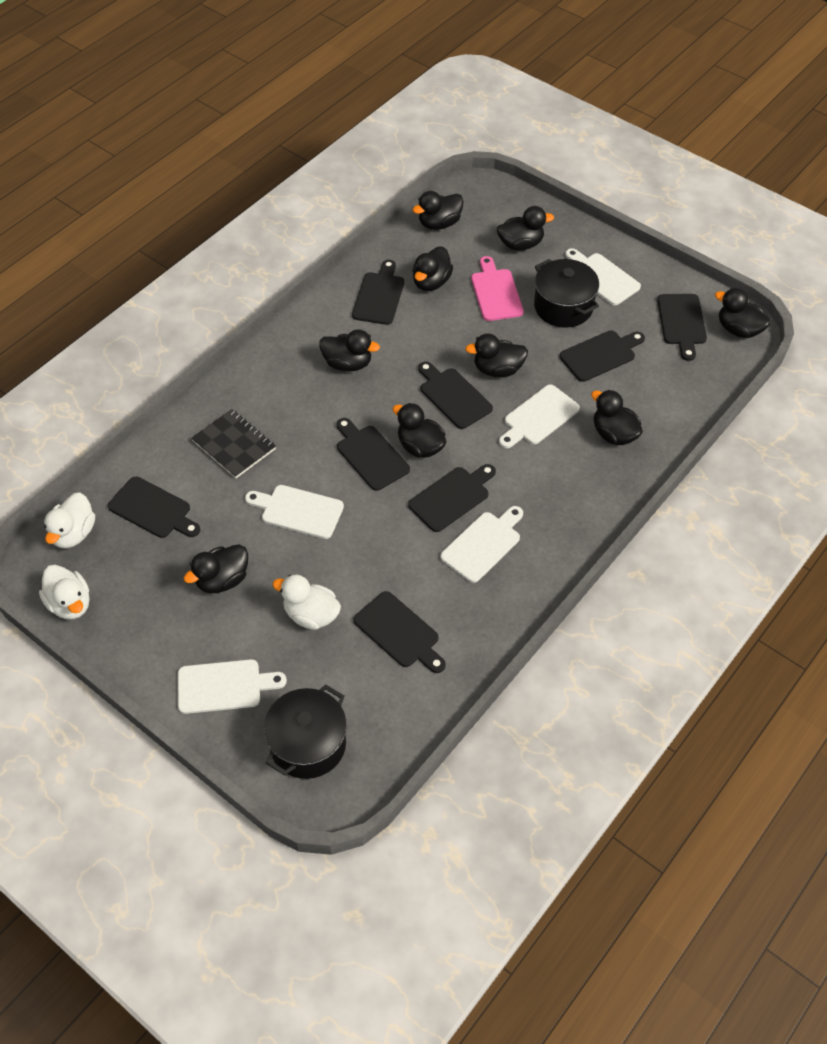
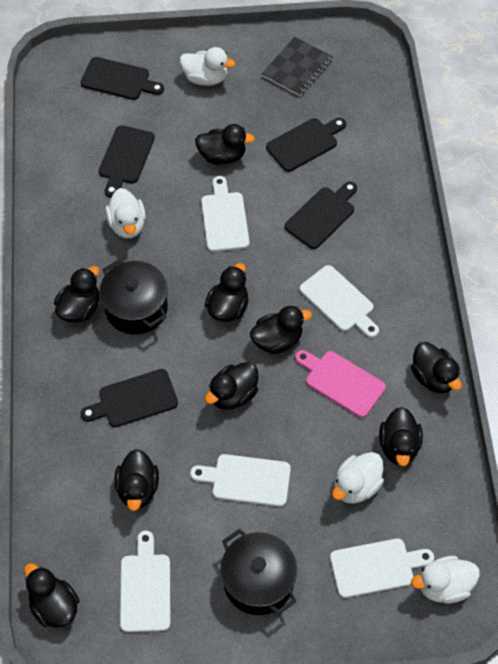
black cutting board: [108,476,200,538] [336,418,410,491] [352,260,404,325] [354,591,446,673] [408,464,496,532] [418,361,493,429] [560,330,645,382] [657,294,707,361] = 8 -> [80,57,164,100] [81,369,178,427] [99,125,155,198] [266,118,346,172] [285,182,357,249] = 5
white duck: [39,565,89,619] [44,492,95,549] [272,575,341,630] = 3 -> [105,188,146,238] [180,47,236,86] [332,452,384,504] [411,556,480,603] = 4

